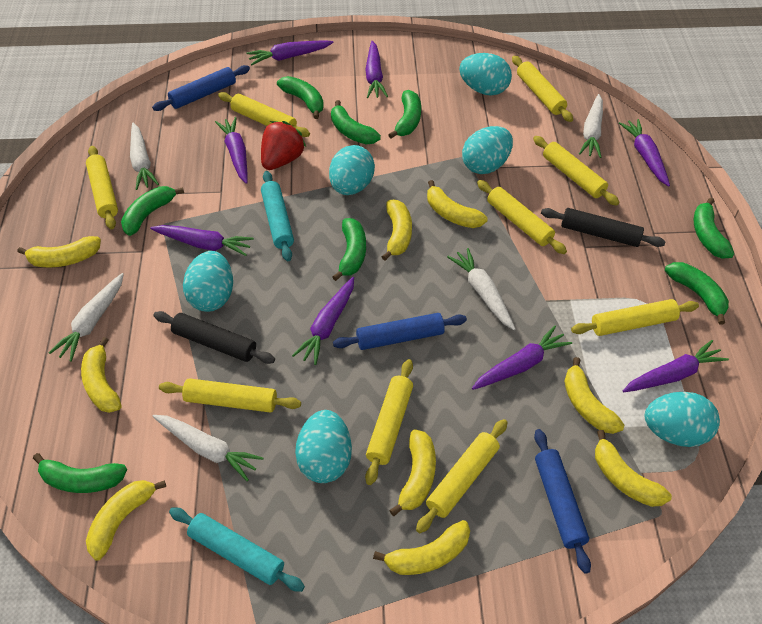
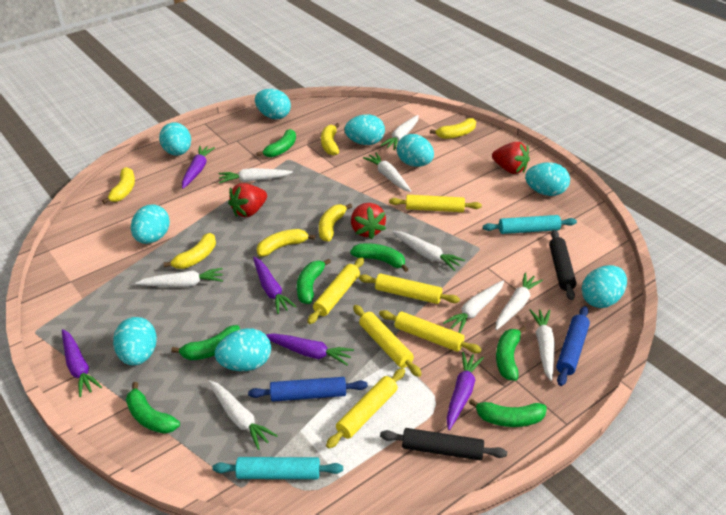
blue rolling pin: [152,65,250,111] [333,313,467,350] [534,429,591,574] = 3 -> [248,377,368,401] [556,306,590,386] = 2
green banana: [33,453,127,493] [121,186,184,236] [277,76,324,119] [331,100,381,145] [332,218,366,281] [388,90,421,139] [665,262,729,325] [694,198,734,259] = 8 -> [126,382,180,434] [171,325,240,360] [257,129,296,157] [297,259,331,304] [350,243,409,272] [469,399,547,427] [496,326,526,381] = 7
purple carrot: [150,225,254,256] [215,117,248,184] [247,40,334,65] [292,277,354,365] [365,41,388,98] [472,326,572,390] [619,119,670,187] [623,340,729,392] = 8 -> [62,329,102,397] [182,146,215,189] [253,257,296,314] [266,333,354,365] [446,352,484,430] = 5
red strawberry: [261,121,306,170] = 1 -> [228,183,267,217] [351,203,386,240] [492,142,530,174] = 3
turquoise egg: [183,251,233,312] [295,410,352,483] [329,145,375,195] [459,53,512,96] [462,126,513,174] [645,392,720,447] = 6 -> [113,317,157,365] [131,205,170,244] [159,122,191,156] [215,328,271,371] [255,89,291,119] [344,114,385,145] [397,134,434,167] [525,163,570,196] [581,265,627,308] = 9
white carrot: [49,273,124,362] [130,123,159,190] [153,415,263,481] [447,248,515,330] [579,94,603,158] = 5 -> [135,268,223,287] [208,380,278,450] [219,168,293,183] [363,153,411,192] [380,115,419,150] [392,231,465,271] [443,280,504,333] [495,273,543,330] [529,309,555,381] = 9
yellow banana: [17,236,101,267] [81,337,122,413] [86,480,166,561] [373,520,470,575] [382,200,412,261] [389,429,436,516] [427,180,487,228] [564,357,625,434] [595,430,672,507] = 9 -> [102,167,135,204] [164,233,216,269] [256,229,315,256] [319,204,352,242] [321,123,340,155] [430,118,476,139] = 6
yellow rolling pin: [86,146,118,229] [159,378,301,413] [218,92,310,137] [365,359,413,485] [416,419,507,533] [477,180,567,254] [512,56,573,122] [533,136,620,206] [571,299,699,336] = 9 -> [308,258,364,324] [326,368,405,449] [353,305,422,377] [359,273,460,304] [379,310,482,353] [389,195,482,212] = 6

